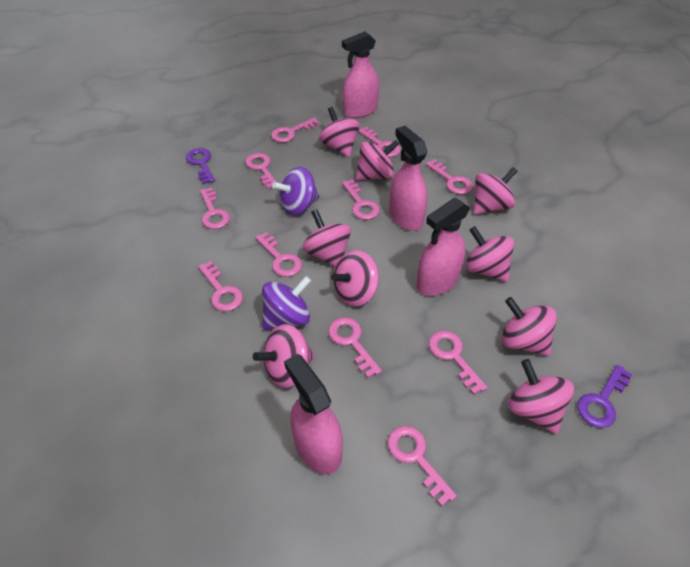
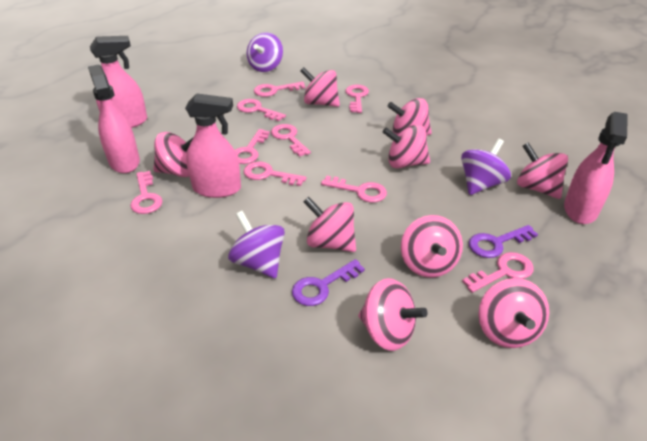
pink key: [198,261,243,312] [200,187,230,229] [245,153,276,189] [255,232,302,277] [271,118,320,142] [328,317,382,378] [342,180,380,220] [358,127,401,157] [388,426,457,507] [426,159,473,194] [429,331,488,395] = 11 -> [130,171,163,214] [235,129,270,164] [237,99,286,121] [243,162,306,186] [254,82,305,97] [271,124,311,157] [321,176,387,203] [345,84,369,113] [462,252,534,293] = 9
purple spinning top: [262,276,311,330] [272,167,319,215] = 2 -> [228,211,285,279] [247,32,283,72] [461,138,511,195] = 3

